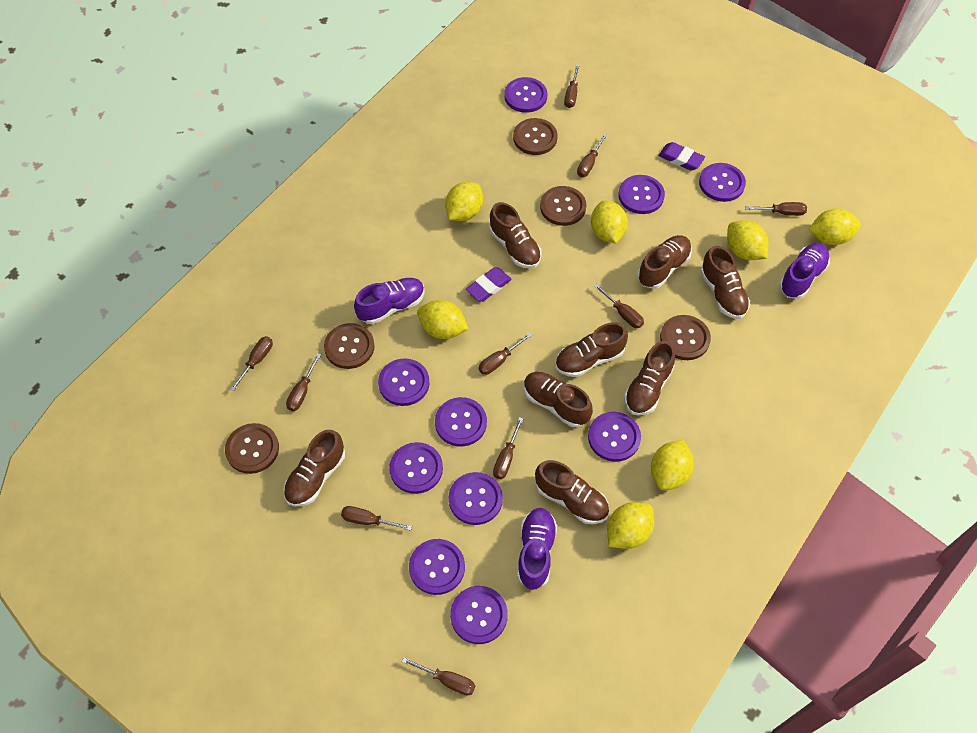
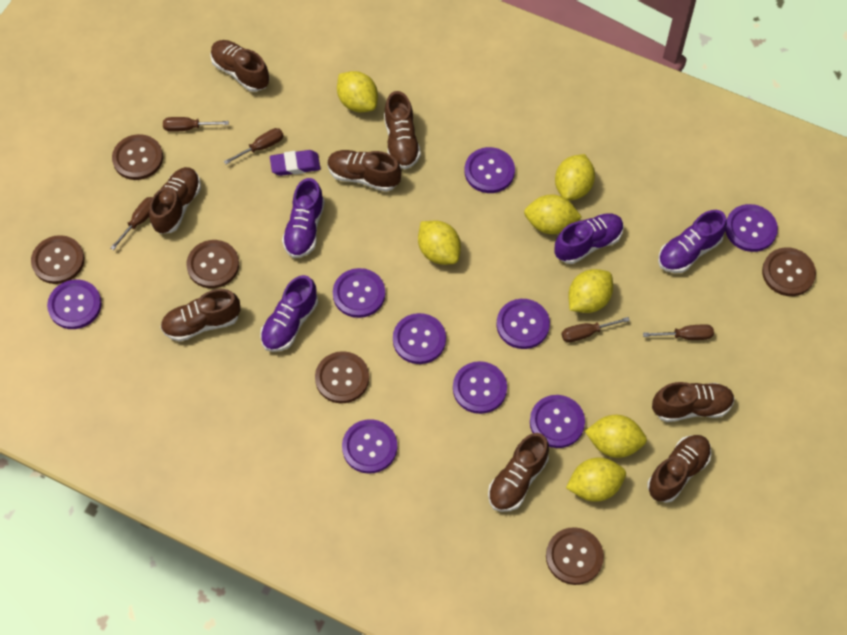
brown button: [225,423,279,474] [324,323,375,369] [513,118,558,155] [540,186,586,226] [660,315,711,360] = 5 -> [31,235,84,284] [112,134,163,180] [186,240,239,288] [315,351,369,403] [546,527,604,585] [762,247,816,296] = 6
brown screwdriver: [230,336,273,391] [286,353,321,411] [341,506,412,531] [402,657,475,695] [479,333,532,375] [493,417,524,479] [564,64,580,108] [577,134,607,177] [594,284,644,328] [745,202,807,216] = 10 -> [110,197,153,250] [163,117,229,132] [224,128,284,164] [562,317,630,343] [643,324,714,340] = 5
purple button: [378,358,430,406] [389,442,443,494] [409,539,465,595] [435,397,487,447] [449,472,503,525] [450,586,508,644] [504,77,547,113] [588,412,641,462] [618,175,665,214] [699,163,746,202] = 10 -> [47,279,102,329] [333,268,385,318] [342,419,397,474] [393,313,446,364] [453,361,507,414] [464,147,515,193] [497,299,550,349] [530,395,585,448] [725,204,778,252] = 9
purple eraser: [466,267,512,302] [658,142,705,171] = 2 -> [270,150,320,176] = 1
purple shoe: [354,278,425,324] [517,508,557,590] [779,243,830,299] = 3 -> [260,275,318,352] [282,178,325,258] [554,214,624,264] [658,210,727,273] = 4

